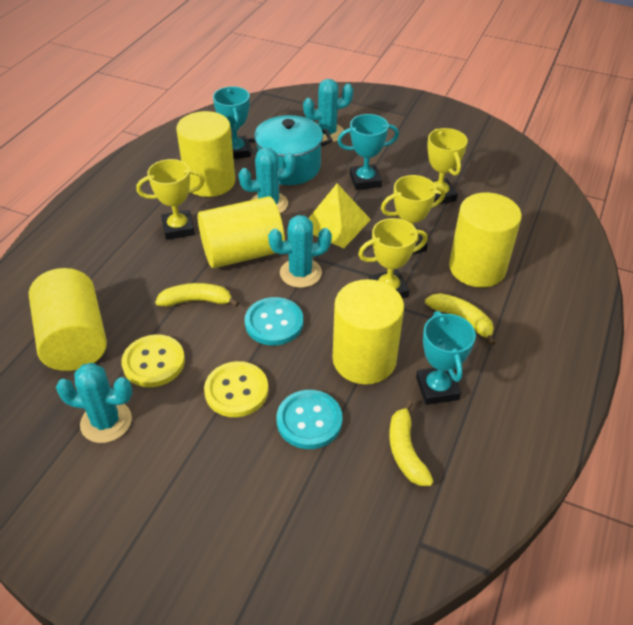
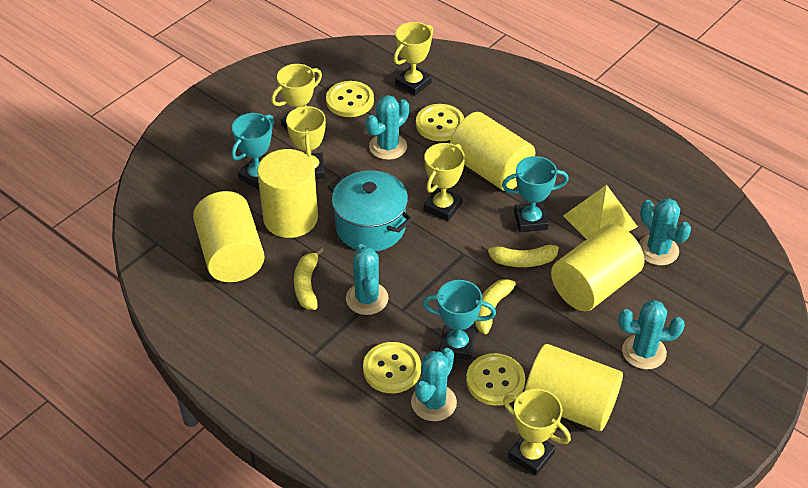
turquoise button: [245,297,303,345] [277,390,342,449] = 2 -> none = 0
turquoise cactus: [56,363,132,443] [239,148,296,213] [268,215,332,288] [303,79,353,142] = 4 -> [346,244,389,315] [366,95,409,160] [411,348,457,421] [618,300,685,370] [639,198,691,265] = 5
yellow button: [121,334,185,387] [204,361,269,417] = 2 -> [326,81,374,117] [363,342,421,393] [416,104,464,141] [466,353,525,406] = 4
yellow trophy: [136,159,205,240] [358,218,428,299] [381,175,445,254] [427,128,468,204] = 4 -> [271,64,322,131] [286,105,326,179] [393,22,433,96] [424,143,465,221] [503,389,571,476] = 5

